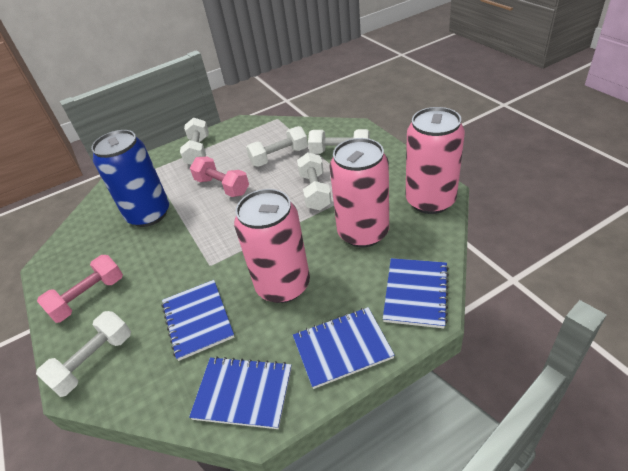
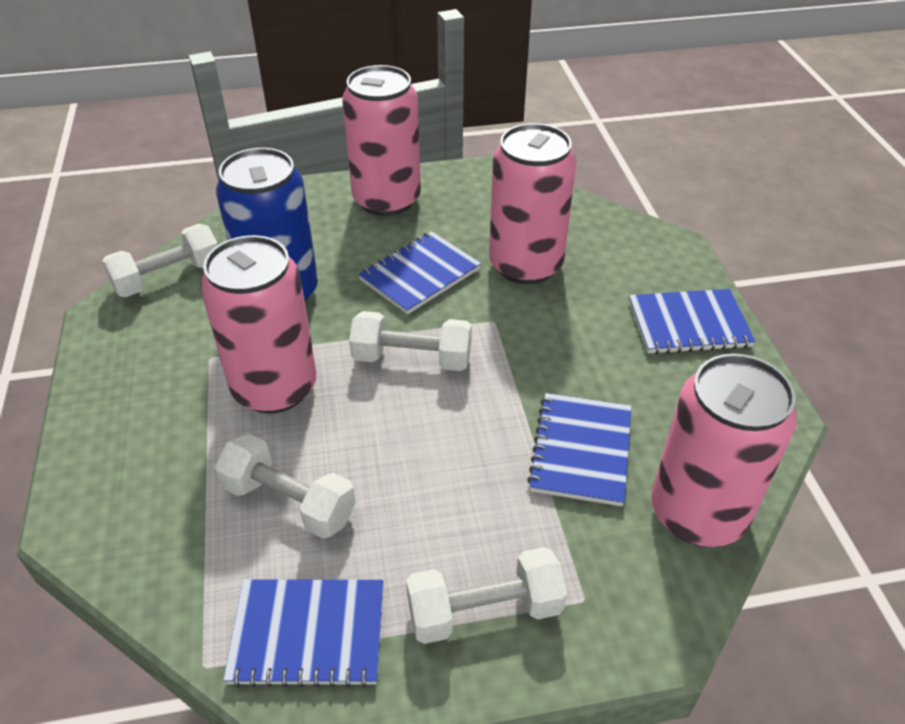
pink can: [234,189,310,303] [329,138,389,247] [405,107,465,214] = 3 -> [200,235,317,414] [342,65,421,216] [489,123,576,284] [651,354,797,547] = 4
pink dumbbell: [37,255,123,323] [190,157,249,197] = 2 -> none = 0
white dumbbell: [36,311,131,397] [180,118,209,165] [246,126,308,167] [297,152,332,210] [308,129,370,154] = 5 -> [102,224,218,297] [214,434,356,539] [349,311,472,371] [406,547,567,644] = 4

